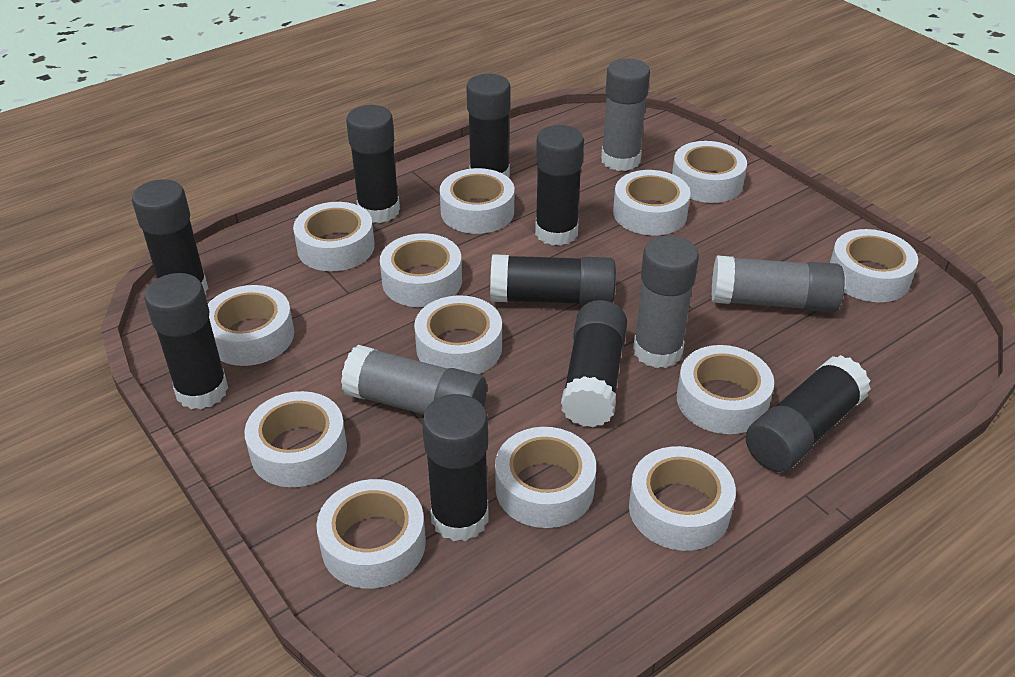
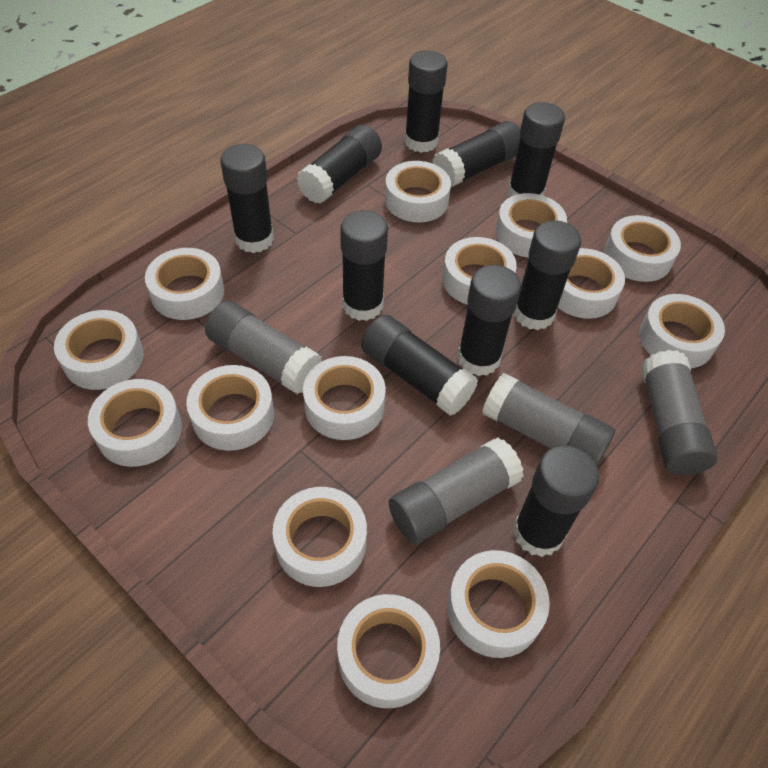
black glue stick: [132,179,208,295] [144,273,228,409] [346,105,400,223] [422,394,489,541] [466,74,510,178] [490,254,616,305] [535,125,584,246] [561,300,627,427] [746,355,871,472] = 9 -> [220,144,274,253] [297,124,382,204] [340,210,388,321] [361,315,478,416] [404,50,448,153] [432,121,520,187] [457,265,521,376] [508,102,565,197] [513,446,599,557] [514,221,581,330] = 10
white tape: [208,285,294,366] [244,391,347,487] [293,202,375,271] [317,479,426,589] [380,233,462,307] [414,295,502,374] [440,168,514,234] [495,427,596,528] [613,170,691,235] [629,446,736,551] [672,141,747,203] [677,345,774,434] [830,229,918,302] = 13 -> [54,310,143,390] [88,379,182,467] [145,248,224,320] [186,365,274,451] [273,487,367,587] [303,356,386,440] [337,594,440,708] [385,161,451,222] [442,237,517,305] [447,550,550,658] [495,193,567,258] [558,248,625,319] [604,215,681,282] [639,294,725,368] = 14

